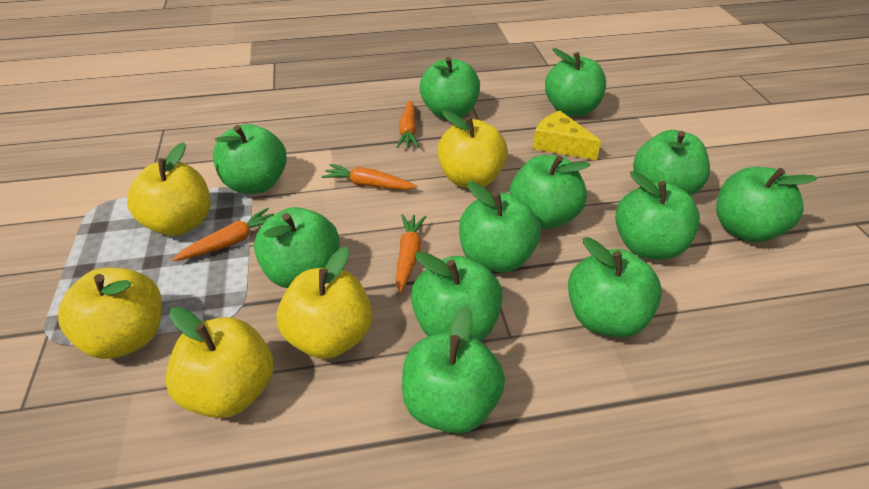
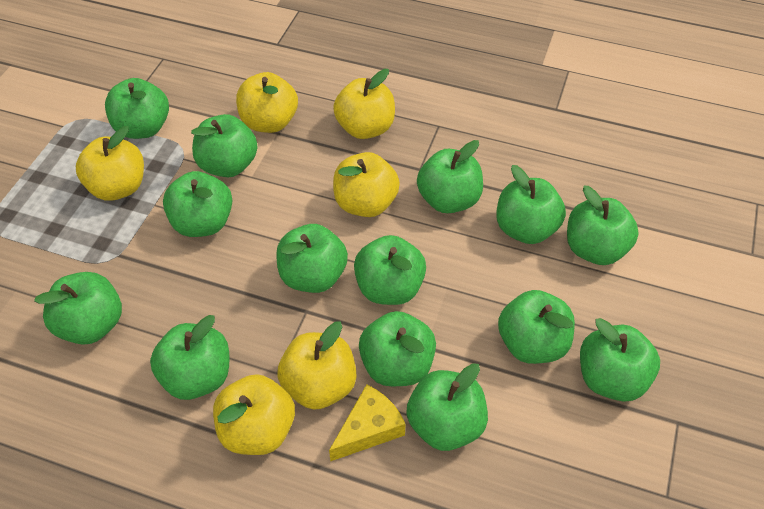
green apple: [213,124,287,194] [254,207,340,288] [402,306,505,434] [411,252,503,340] [420,57,480,119] [459,181,541,273] [509,155,590,229] [545,48,606,116] [568,237,662,337] [615,171,700,260] [633,130,710,196] [716,167,817,242] = 12 -> [34,272,122,345] [105,78,169,139] [150,315,229,400] [163,171,232,237] [191,114,257,177] [276,224,348,293] [354,235,426,305] [359,311,436,386] [406,363,488,451] [417,140,483,213] [496,165,566,244] [498,290,575,364] [567,186,639,265] [580,318,660,402] = 14
orange carrot: [172,208,274,261] [322,164,417,190] [396,214,427,293] [397,100,419,148] = 4 -> none = 0
yellow apple: [58,268,162,359] [127,142,210,236] [165,307,273,418] [277,247,372,359] [437,110,508,188] = 5 -> [76,126,144,201] [213,374,295,455] [236,72,298,133] [277,322,356,410] [333,69,395,139] [333,152,400,217] = 6

